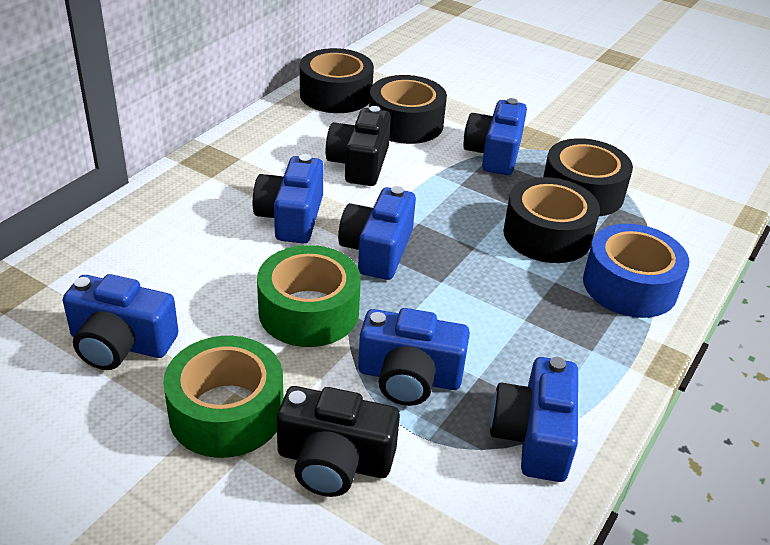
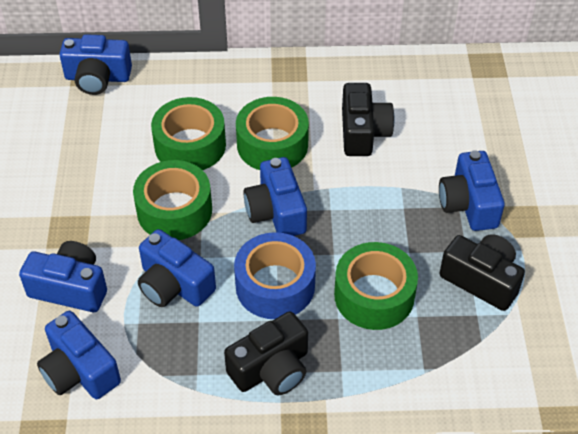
black camera: [277,386,400,497] [326,106,391,186] = 2 -> [224,311,308,396] [342,83,395,156] [440,234,525,311] = 3
black tape: [300,48,374,113] [369,75,447,144] [503,177,600,263] [543,138,633,216] = 4 -> none = 0
green tape: [163,336,283,458] [257,245,361,347] = 2 -> [133,160,212,240] [151,97,226,170] [236,97,309,170] [334,242,418,330] = 4

